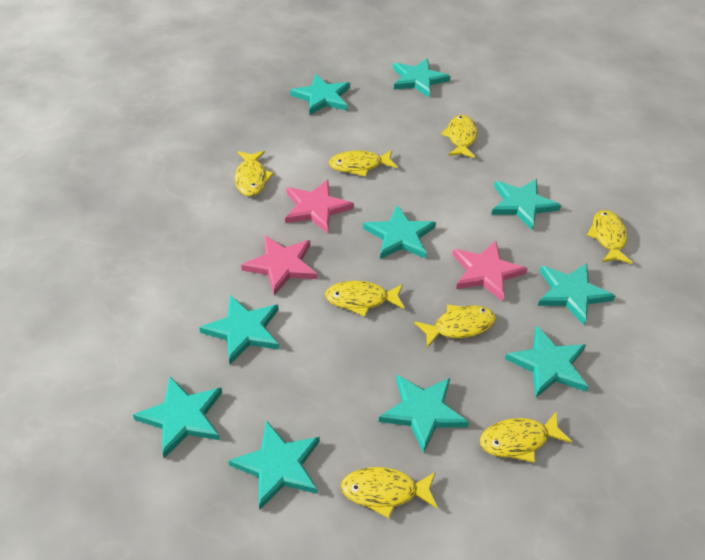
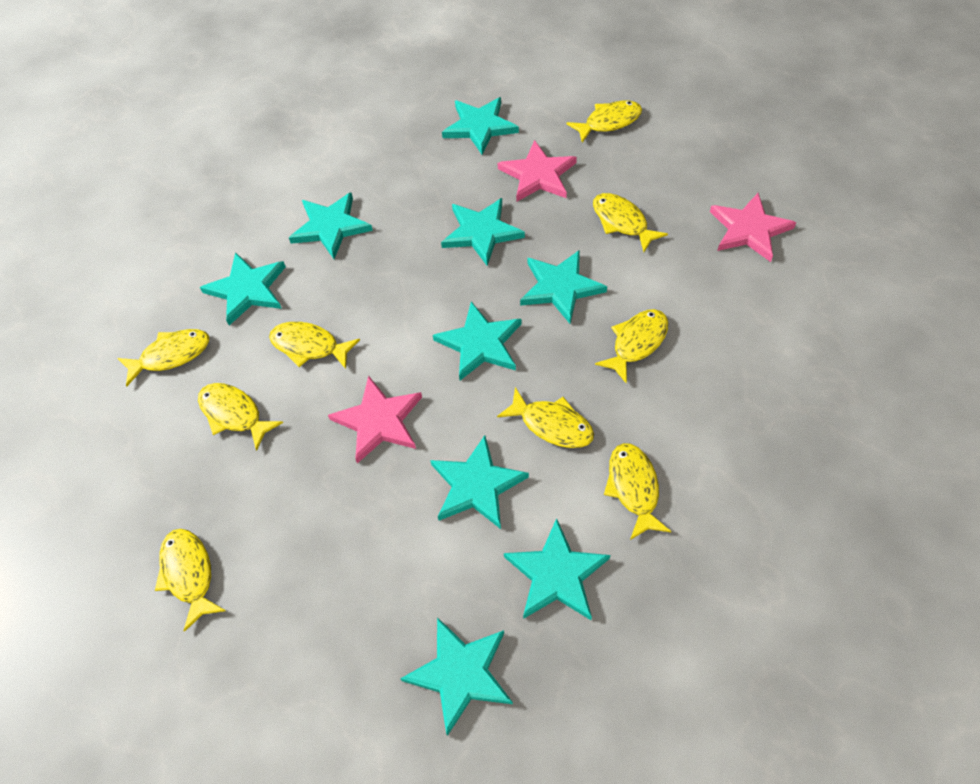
turquoise star: [133,376,222,458] [199,295,280,364] [228,421,320,509] [290,74,350,115] [363,205,436,259] [379,375,469,453] [393,58,451,98] [491,179,561,231] [505,326,589,397] [538,263,615,325] = 10 -> [200,252,286,325] [289,192,373,259] [400,617,513,736] [430,435,529,529] [433,302,521,380] [441,198,525,265] [442,97,519,155] [504,518,610,620] [520,250,607,324] = 9
yellow fish: [235,151,274,196] [325,281,405,316] [329,150,398,177] [341,467,438,518] [415,305,496,348] [441,115,477,158] [480,411,572,463] [587,210,633,264] = 8 -> [117,329,209,386] [155,529,226,632] [198,383,283,451] [269,322,360,369] [497,387,594,448] [567,101,642,143] [593,193,668,252] [595,309,668,383] [604,443,671,540] = 9

